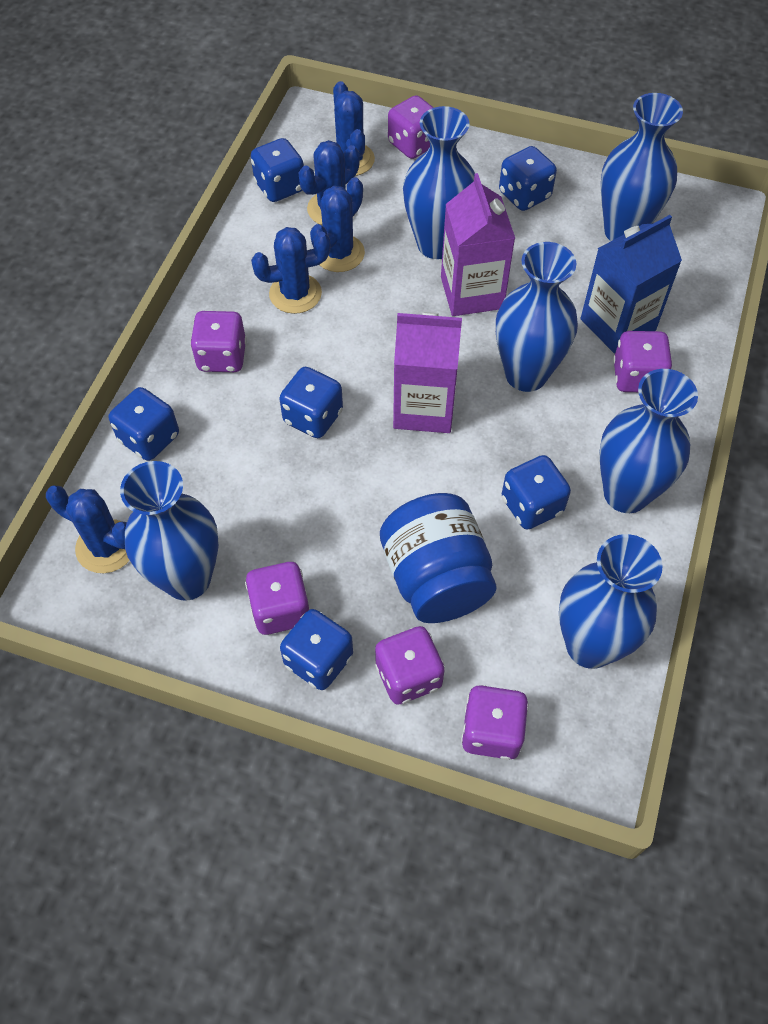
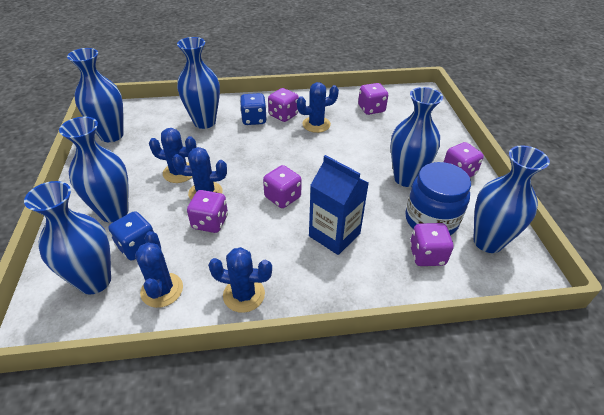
blue dice: [109,387,179,461] [251,138,304,202] [279,367,343,438] [280,609,353,690] [499,146,557,211] [502,455,571,530] = 6 -> [108,211,154,260] [240,93,267,125] = 2
purple carton: [393,312,462,433] [441,173,515,316] = 2 -> none = 0

